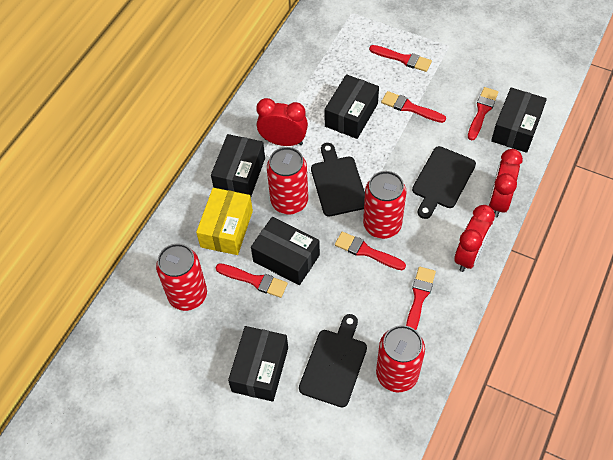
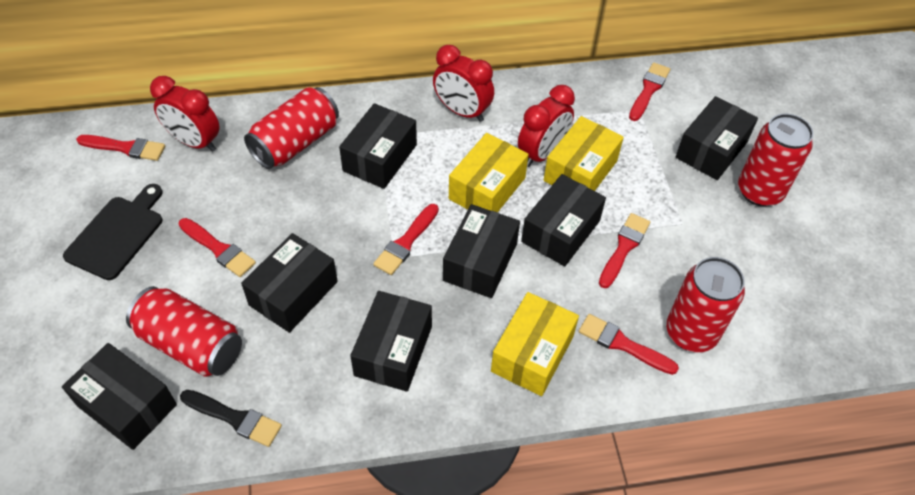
black box: [211,134,265,196] [228,326,288,402] [251,217,320,285] [324,74,379,139] [491,88,547,153] = 5 -> [62,343,177,450] [241,233,338,333] [339,103,417,189] [350,291,432,392] [443,204,520,298] [521,174,606,266] [676,96,758,180] = 7
black brush: none = 0 -> [180,390,282,447] = 1
black cutting board: [299,314,367,408] [311,143,365,217] [412,146,476,219] = 3 -> [63,184,163,280] = 1
yellow box: [196,188,253,255] = 1 -> [449,133,529,212] [491,292,579,396] [544,116,624,191] = 3

